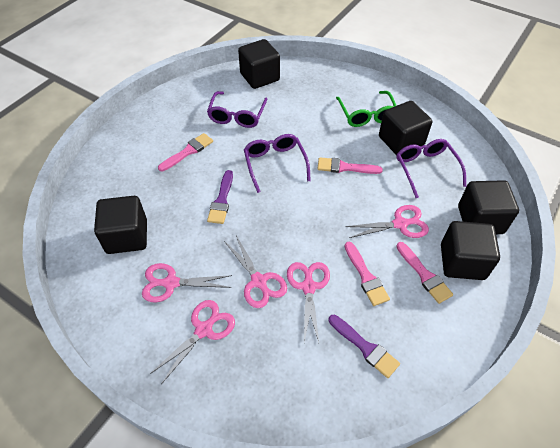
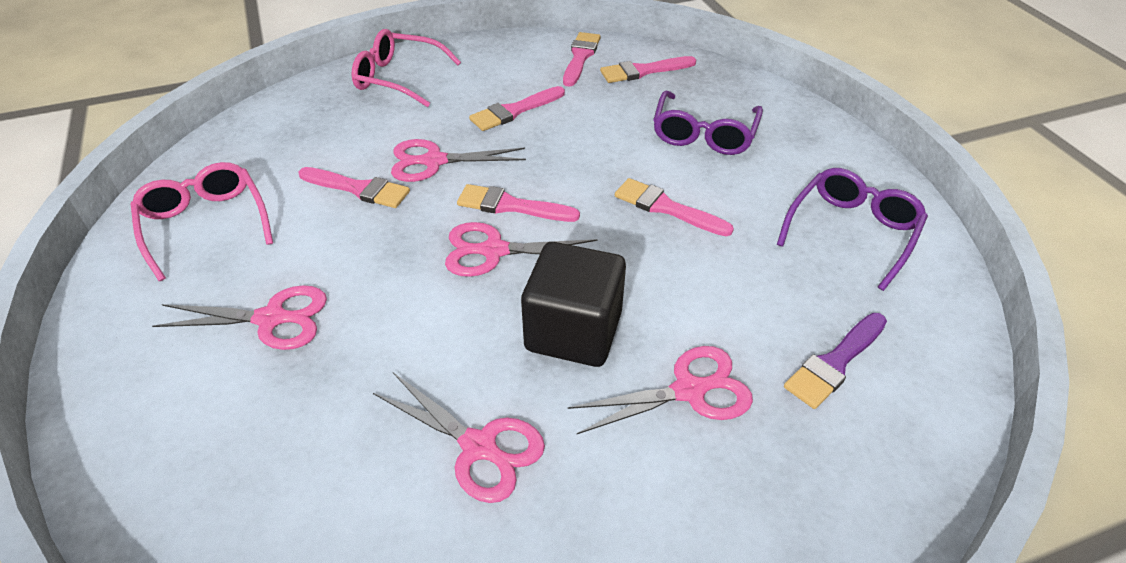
black cube: [94,196,147,254] [238,39,280,89] [379,101,432,155] [441,221,500,280] [458,180,519,234] = 5 -> [521,242,626,367] = 1
green glasses: [336,91,397,127] = 1 -> none = 0
pink brush: [158,133,213,172] [318,157,383,174] [345,242,390,306] [396,242,453,304] = 4 -> [299,167,410,208] [457,184,580,222] [469,86,565,131] [563,32,601,87] [600,56,696,83] [615,178,734,236] = 6
pink glasses: none = 0 -> [131,162,273,281] [351,29,461,107] = 2
purple brush: [207,170,233,224] [328,315,400,378] = 2 -> [784,313,887,409] = 1
purple glasses: [207,91,268,128] [244,134,311,193] [397,139,466,198] = 3 -> [653,90,763,155] [777,168,928,291] = 2

